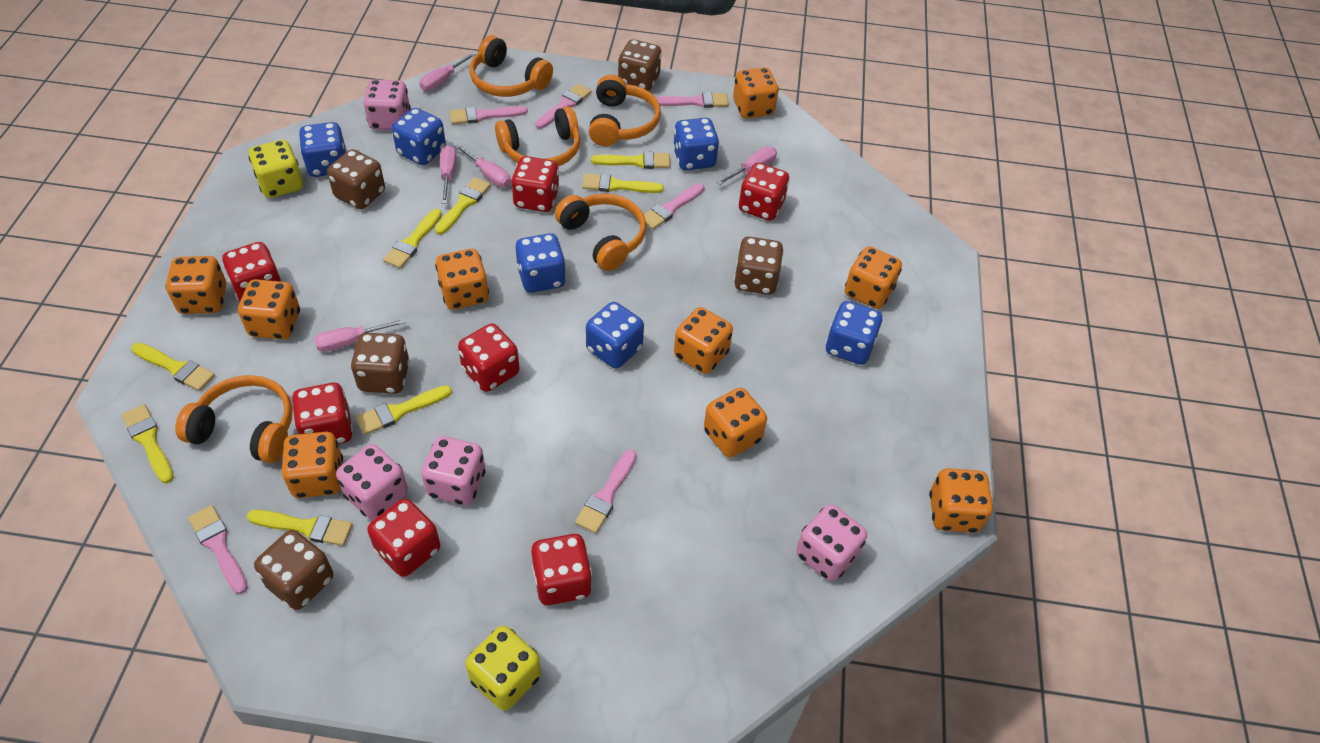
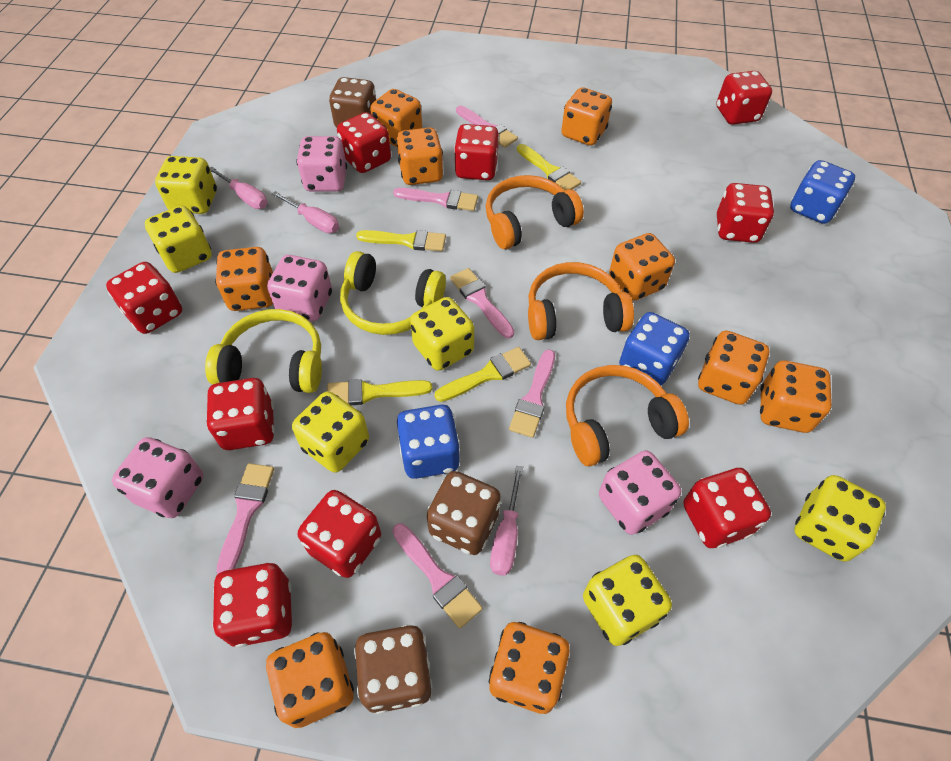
blue dice: [299,122,347,177] [392,108,446,165] [516,233,566,293] [586,302,644,369] [673,118,719,170] [825,301,882,365] = 6 -> [397,405,460,479] [619,312,690,386] [790,160,855,224] = 3
brown dice: [254,530,333,610] [327,149,385,209] [351,333,410,394] [618,39,662,91] [734,237,784,295] = 5 -> [329,77,376,128] [354,625,432,714] [427,471,501,555] = 3
orange headphones: [175,375,293,463] [470,35,553,97] [495,107,580,166] [555,194,646,271] [589,75,661,146] = 5 -> [486,175,584,249] [528,262,634,340] [566,365,689,466] = 3
pink screwdriver: [314,318,406,352] [419,52,476,91] [440,145,456,204] [454,143,511,187] [717,147,777,185] = 5 -> [210,167,268,209] [272,191,339,233] [490,465,523,576] = 3
red dice: [222,242,282,301] [292,383,353,444] [367,499,440,577] [458,323,519,392] [512,156,560,212] [531,534,592,605] [739,163,789,221] = 7 -> [106,262,182,334] [206,378,275,450] [212,563,292,648] [298,490,381,578] [337,112,391,173] [454,124,499,180] [683,468,771,548] [716,71,772,125] [717,183,774,243] = 9
yellow brush: [122,404,174,483] [131,343,215,391] [247,510,353,546] [356,385,452,435] [383,209,442,268] [435,177,491,235] [582,174,664,193] [591,151,670,169] = 8 -> [327,379,433,405] [356,230,446,251] [435,347,531,402] [517,144,581,190] = 4
yellow dice: [249,140,303,198] [466,626,541,711] = 2 -> [145,206,212,273] [155,156,217,214] [292,391,369,473] [410,297,474,371] [583,555,672,646] [794,475,886,562] = 6
yellow headphones: none = 0 -> [205,309,322,393] [340,251,446,335] = 2

